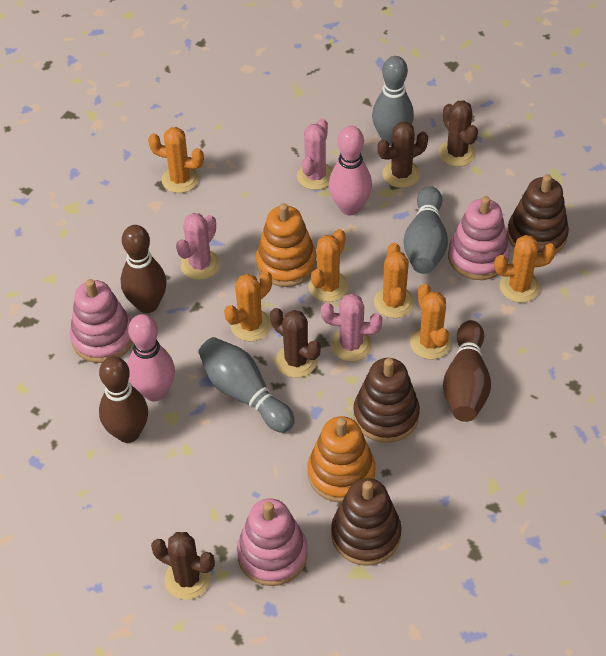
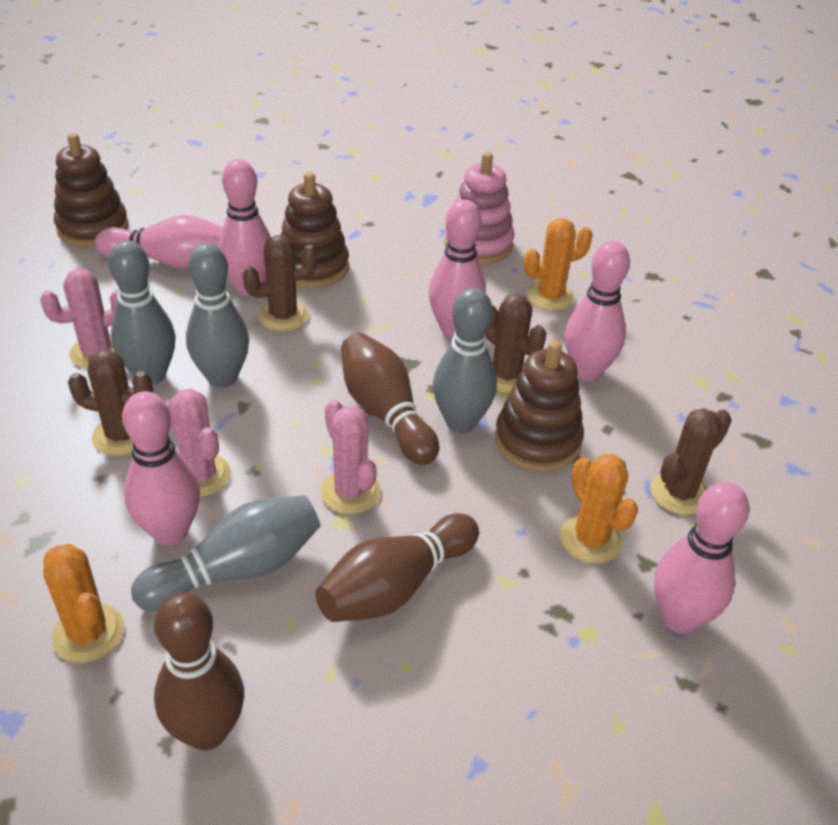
grey bowling pin: [198,337,295,433] [372,56,414,146] [403,186,448,274] = 3 -> [108,240,176,385] [131,495,320,611] [186,243,249,388] [433,288,497,433] = 4
orange cactus: [148,127,204,193] [224,271,272,341] [309,229,349,302] [374,243,414,318] [410,284,451,359] [494,235,556,302] = 6 -> [43,544,124,663] [524,218,593,311] [560,454,638,564] = 3
orange stacking toy: [256,203,317,287] [307,416,375,503] = 2 -> none = 0
pink bowling pin: [127,314,175,402] [329,126,372,215] = 2 -> [95,215,223,269] [122,391,200,545] [218,159,271,296] [429,200,486,337] [565,241,630,381] [654,482,749,634] = 6
pink stacking toy: [70,279,133,363] [237,498,308,586] [448,196,510,280] = 3 -> [444,152,514,264] = 1

